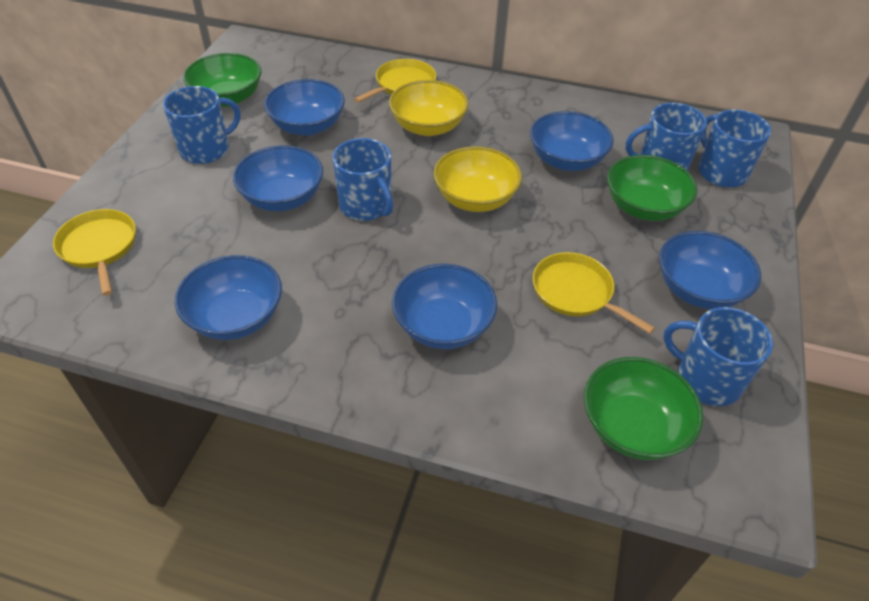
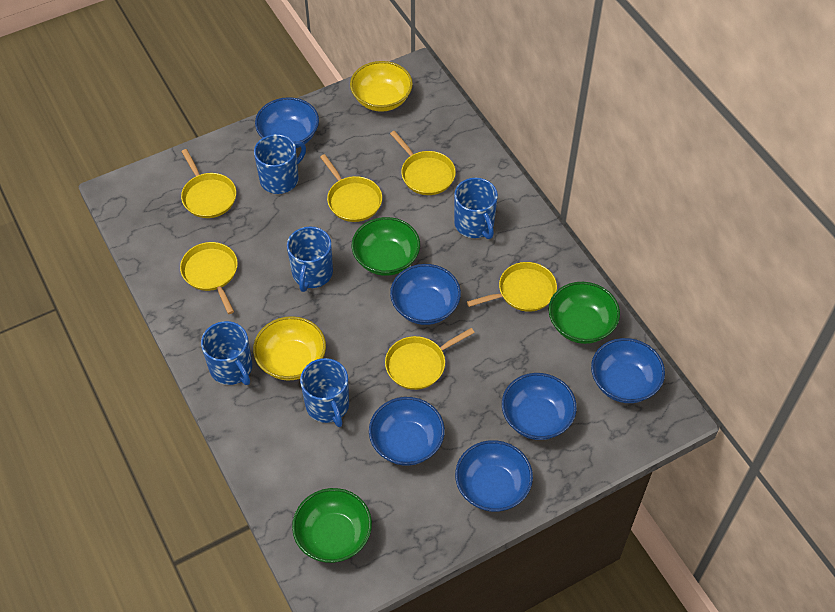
yellow pan: [53,209,136,296] [354,59,436,103] [533,252,655,334] = 3 -> [180,242,238,314] [181,149,236,218] [320,154,382,222] [385,328,475,390] [390,131,456,195] [467,262,557,312] = 6

